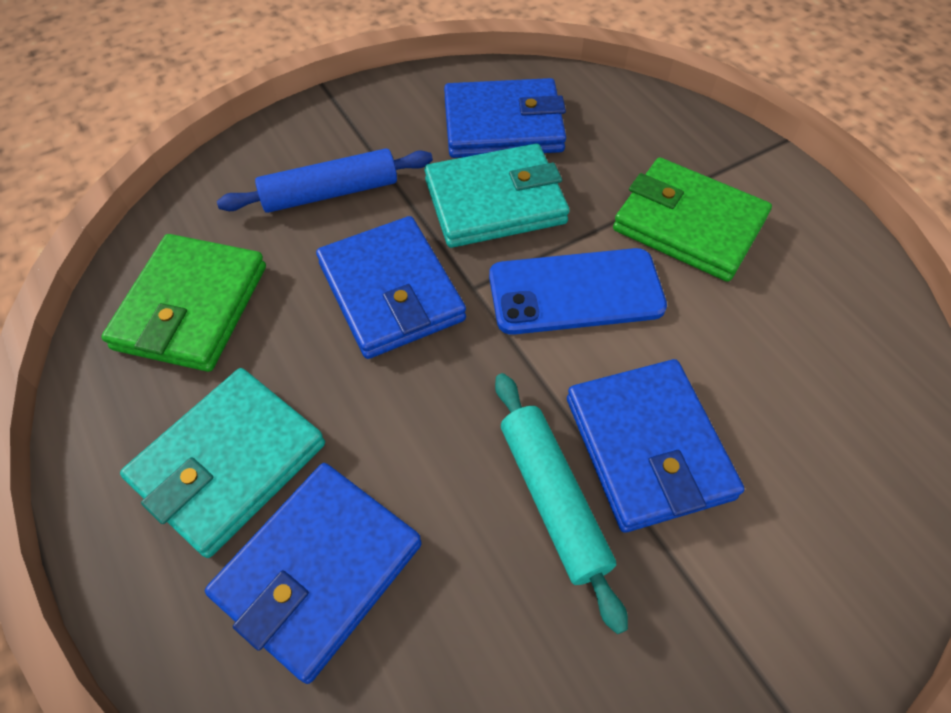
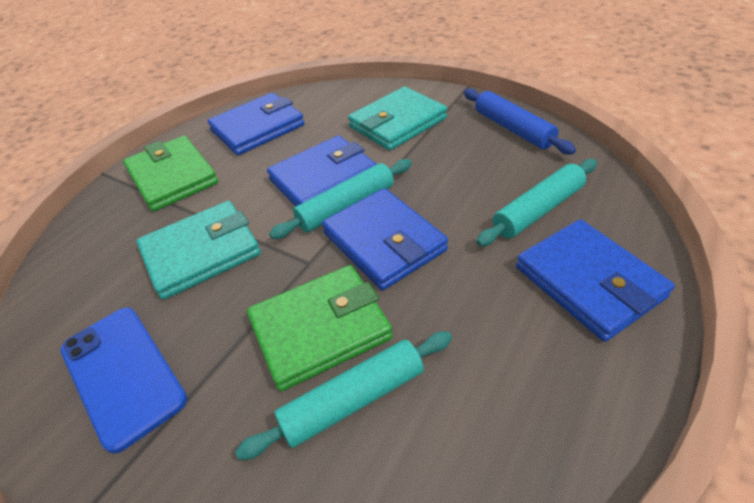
turquoise rolling pin: [495,373,628,634] = 1 -> [235,331,452,460] [269,159,412,239] [476,159,597,246] = 3

